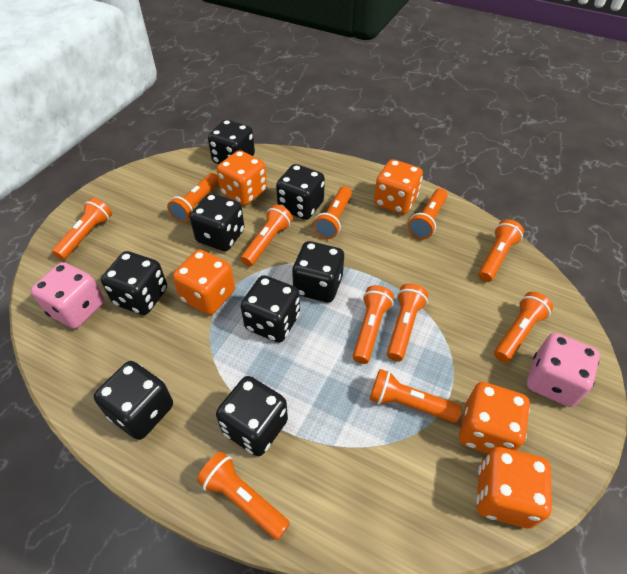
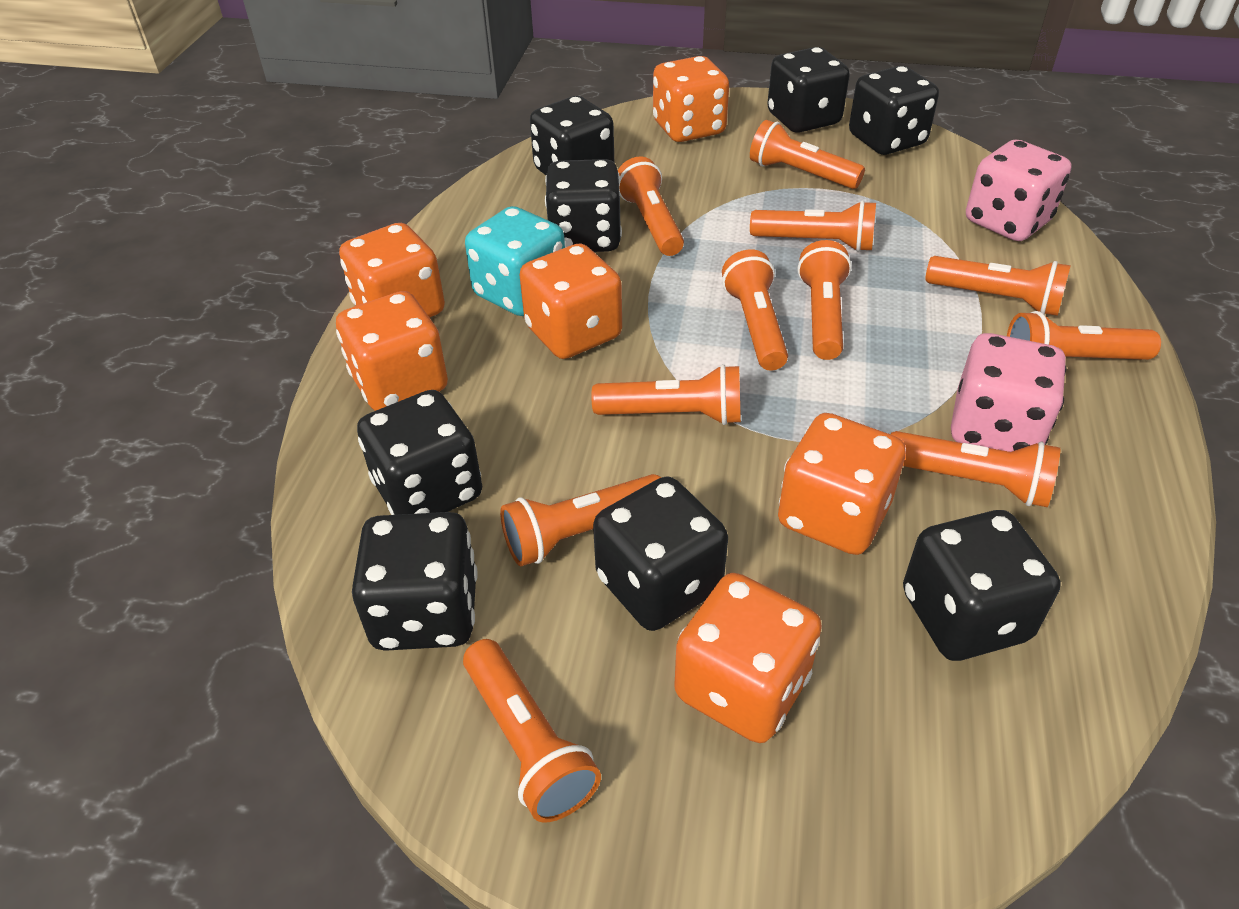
orange dice: [173,249,235,315] [217,150,267,205] [374,159,423,214] [459,382,530,454] [476,447,552,529] = 5 -> [336,291,448,411] [339,223,445,318] [519,243,622,359] [653,56,729,142] [674,573,822,743] [778,413,906,555] = 6
turquoise dice: none = 0 -> [465,206,565,316] = 1

